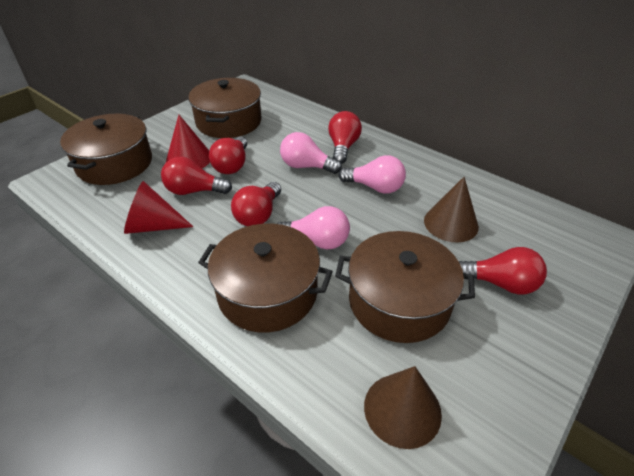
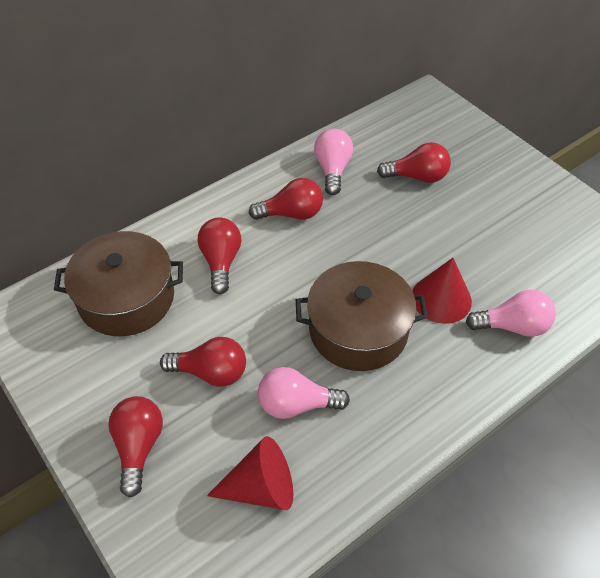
brown cone: [364,366,442,449] [424,177,479,242] = 2 -> none = 0
brown pot: [60,114,152,185] [189,78,262,138] [198,224,333,332] [335,231,475,343] = 4 -> [54,231,183,336] [296,261,428,371] = 2

